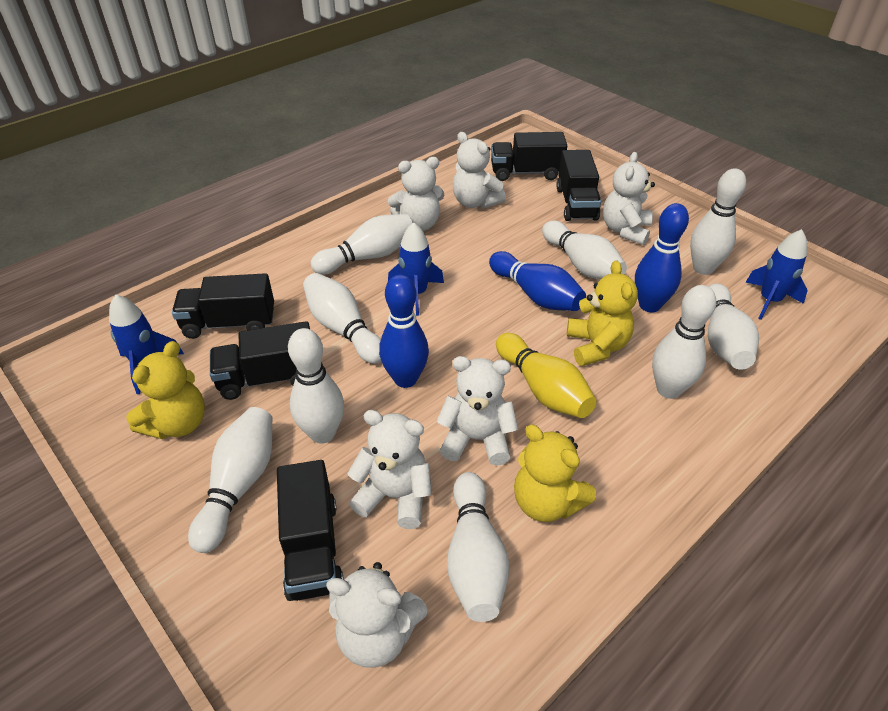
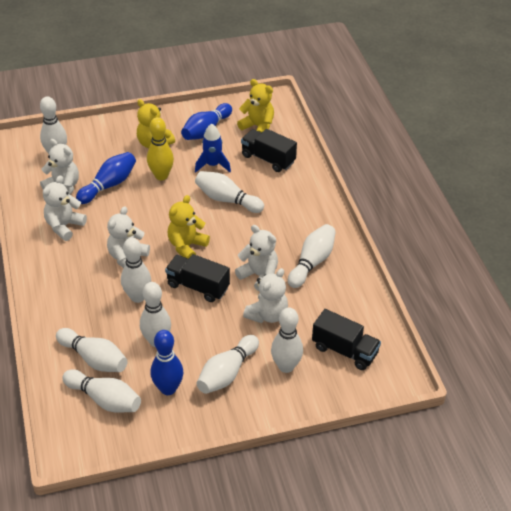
black truck: [172,273,274,339] [210,321,310,400] [277,460,344,601] [491,132,567,181] [556,150,601,221] = 5 -> [165,254,230,302] [241,129,297,172] [312,309,381,370] = 3
blue rocket: [109,294,184,394] [388,222,444,316] [745,229,808,320] = 3 -> [195,124,231,173] = 1
white teddy bear: [326,562,428,668] [347,410,432,529] [388,157,445,231] [436,356,518,466] [453,132,506,209] [603,152,655,245] = 6 -> [40,139,79,194] [43,175,87,241] [107,206,150,268] [235,225,278,291] [243,268,288,323] = 5

